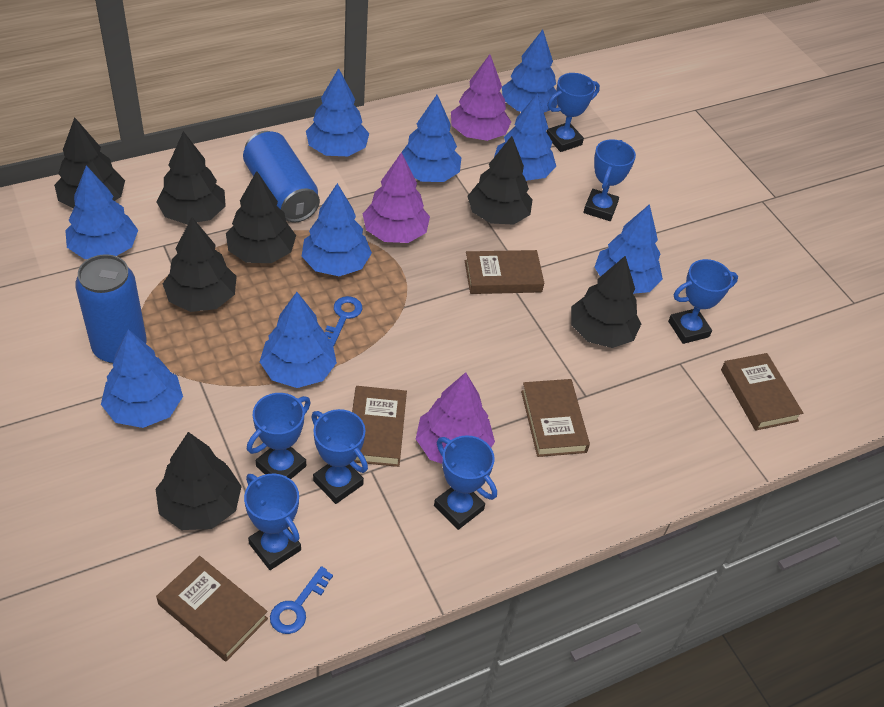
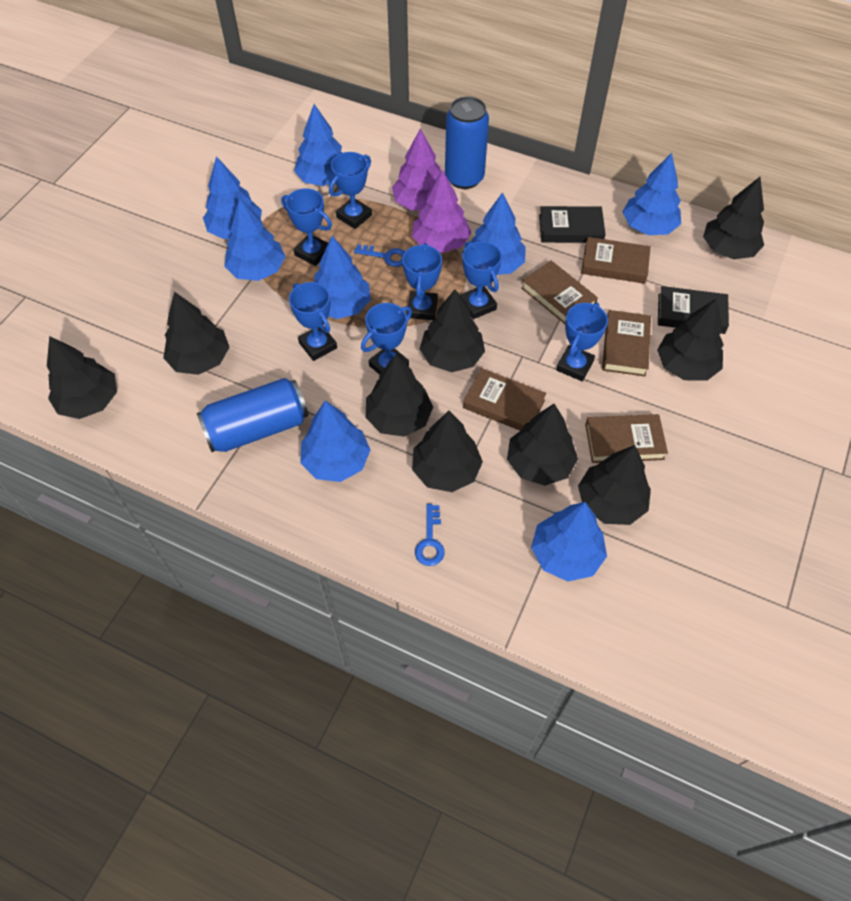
black book: none = 0 -> [539,206,606,243] [658,286,729,334] = 2
black tree: [54,117,125,209] [156,131,226,224] [156,432,242,530] [163,217,237,312] [226,171,296,263] [467,136,533,225] [571,256,641,348] = 7 -> [47,336,117,419] [163,292,229,375] [366,354,433,437] [412,411,483,492] [420,289,485,372] [507,404,578,486] [578,445,651,525] [657,299,724,381] [703,177,764,259] = 9
blue tree: [65,166,138,259] [101,329,183,428] [260,292,337,388] [302,183,372,276] [306,68,369,156] [402,95,461,182] [494,93,556,181] [502,30,557,112] [595,204,663,294] = 9 -> [203,156,262,239] [225,198,286,281] [294,104,342,186] [300,400,370,482] [314,236,371,319] [471,192,525,275] [531,502,607,582] [623,153,681,235] = 8
purple tree: [363,152,430,243] [416,372,495,464] [451,54,511,141] = 3 -> [392,128,441,210] [412,169,471,253] = 2

